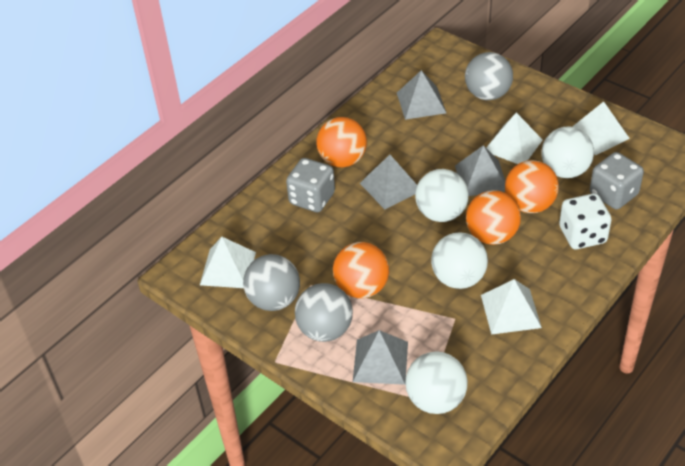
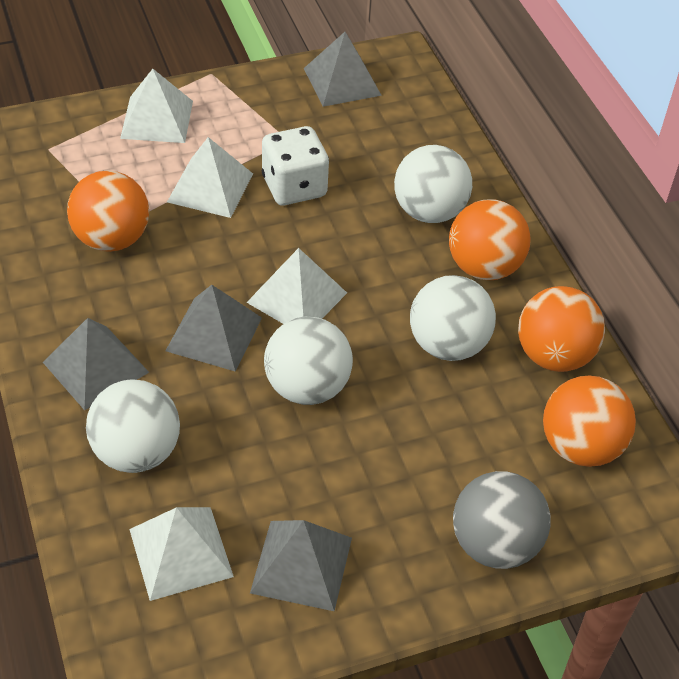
grey ball: [243,254,300,311] [295,283,353,342] [465,52,513,100] = 3 -> [453,471,551,569] = 1
grey dice: [286,158,335,212] [590,152,644,209] = 2 -> none = 0

